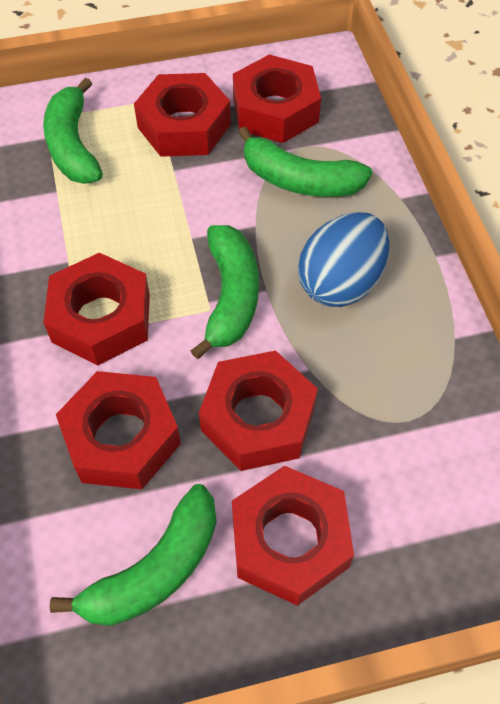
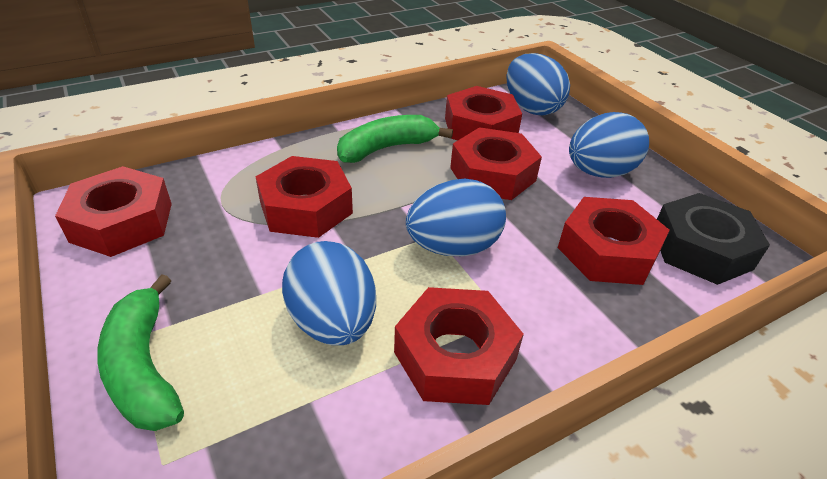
black nut: none = 0 -> [657,193,770,285] = 1
blue egg: [298,212,390,307] = 1 -> [282,241,376,345] [406,179,506,256] [507,53,570,116] [569,112,649,178] = 4
green banana: [43,77,103,184] [49,484,217,626] [191,225,259,359] [238,127,372,197] = 4 -> [97,274,184,431] [337,115,453,163] = 2

